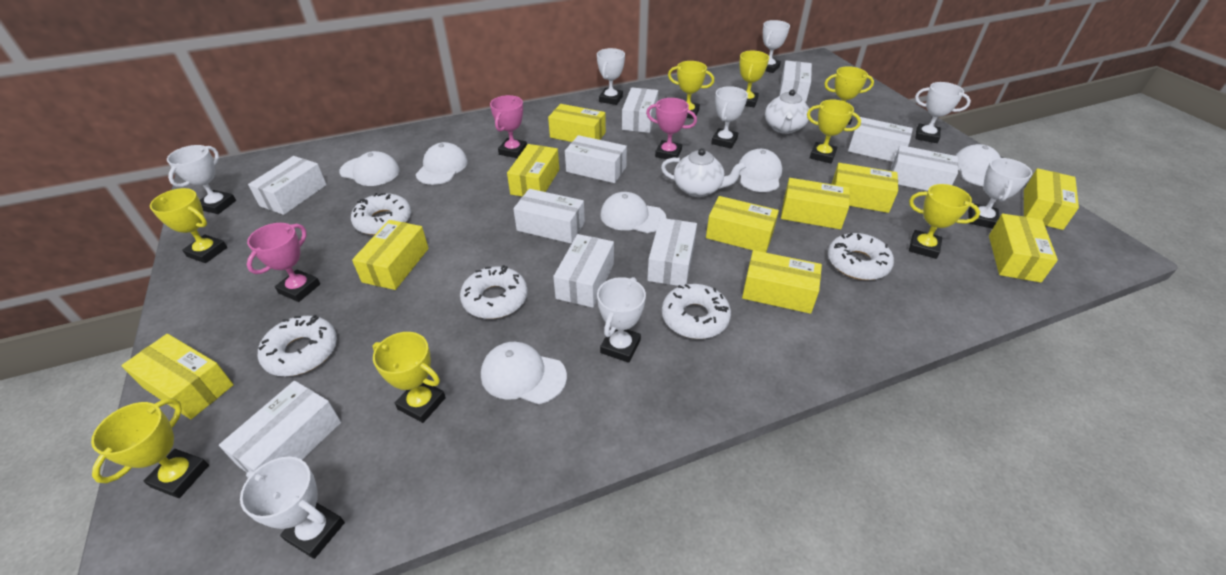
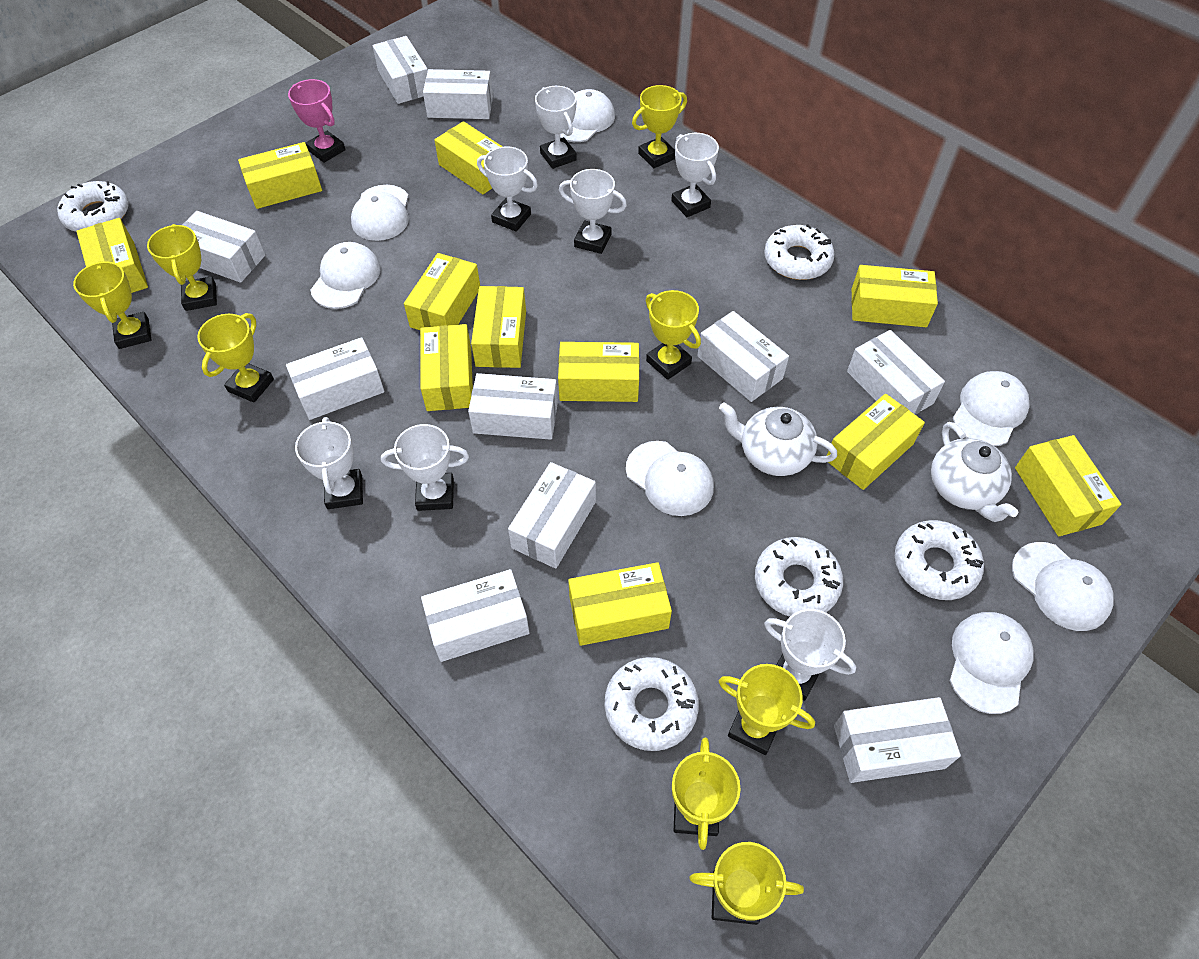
pink trophy: [247,223,320,302] [490,95,527,158] [646,98,697,159] = 3 -> [288,79,346,163] = 1
white cap: [340,151,400,186] [416,142,468,185] [481,342,567,404] [600,192,666,233] [739,149,782,192] [955,144,1001,186] = 6 -> [311,242,381,309] [351,185,409,241] [560,89,615,142] [626,441,714,516] [950,612,1034,714] [953,371,1030,446] [1012,542,1114,631] = 7
white trophy: [167,145,236,214] [240,457,345,559] [597,48,625,105] [597,277,646,363] [711,86,748,149] [763,20,790,73] [915,82,971,143] [968,158,1032,229] = 8 -> [295,417,363,509] [381,424,469,511] [477,146,538,232] [535,86,577,169] [559,169,627,254] [671,133,719,217] [764,609,856,701] = 7
yellow box: [121,334,234,419] [352,220,429,290] [507,144,559,196] [548,104,606,142] [706,196,779,253] [742,250,822,314] [781,178,850,229] [832,163,898,213] [989,214,1058,283] [1024,168,1079,230] = 10 -> [76,218,148,293] [238,142,322,209] [404,253,480,330] [420,324,473,411] [434,121,503,194] [471,286,526,368] [558,342,640,402] [568,562,672,646] [827,394,925,490] [852,265,938,327] [1015,435,1121,536] = 11

